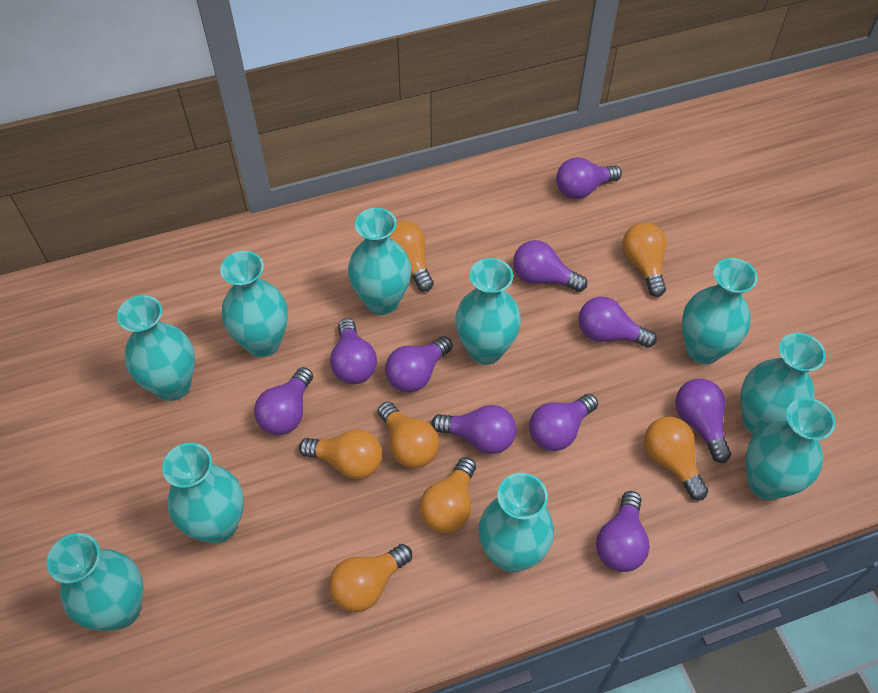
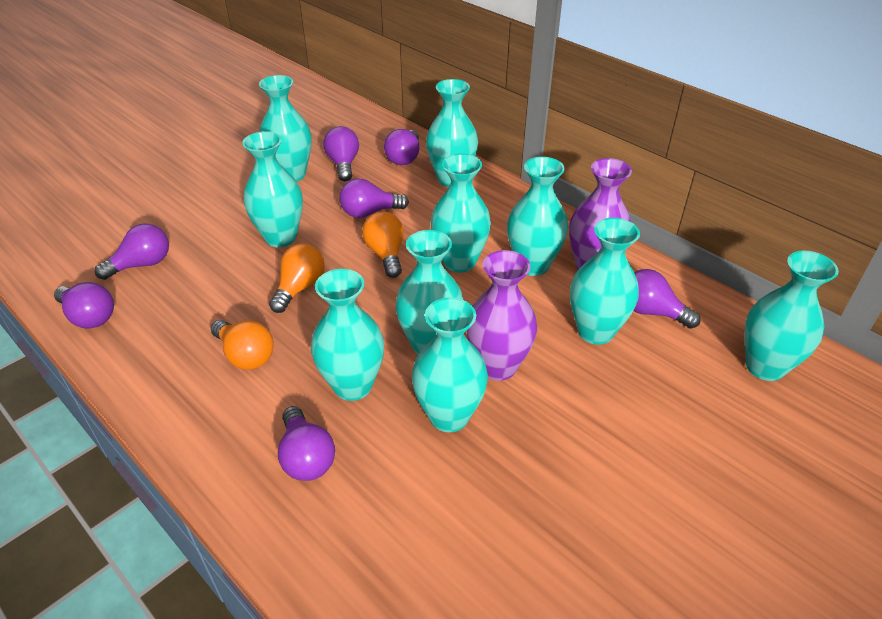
orange light bulb: [299,429,382,479] [329,544,412,612] [378,402,439,468] [389,221,434,292] [420,457,476,533] [622,222,666,297] [644,417,708,501] = 7 -> [211,320,274,370] [269,244,325,313] [362,211,404,278] = 3
purple light bulb: [254,367,313,435] [330,318,377,384] [385,336,453,393] [431,405,516,454] [513,240,587,292] [529,394,598,451] [556,157,622,199] [579,297,657,348] [596,491,650,572] [675,379,731,463] = 10 -> [54,282,114,329] [95,224,169,280] [278,406,335,481] [324,126,359,181] [339,179,409,218] [384,129,419,165] [634,269,701,329] = 7
purple vase: none = 0 -> [467,250,537,381] [569,158,632,270] = 2

